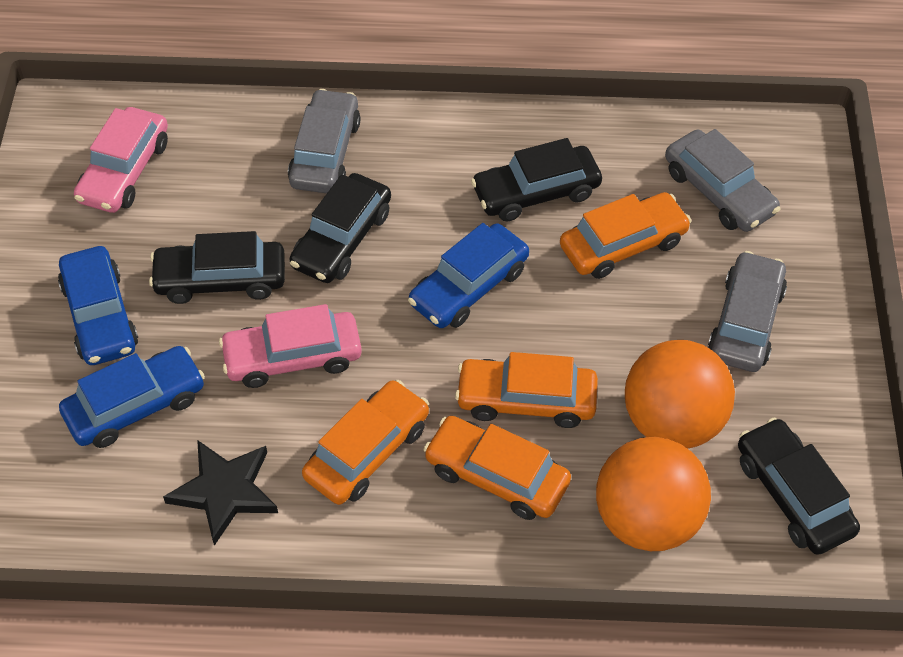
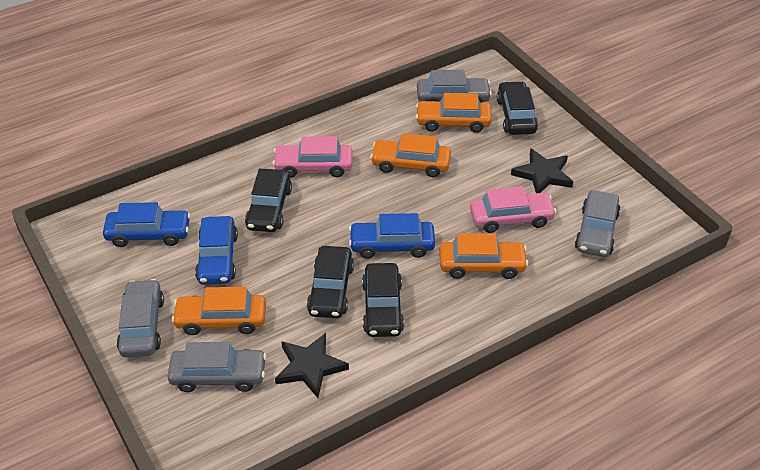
black star: [163,440,278,546] = 1 -> [275,333,349,398] [511,148,573,193] = 2
grey car: [288,89,361,193] [665,129,780,232] [708,251,787,372] = 3 -> [117,279,164,357] [167,342,267,392] [417,70,492,102] [575,190,621,257] = 4
orange ball: [596,437,711,551] [625,340,735,448] = 2 -> none = 0

